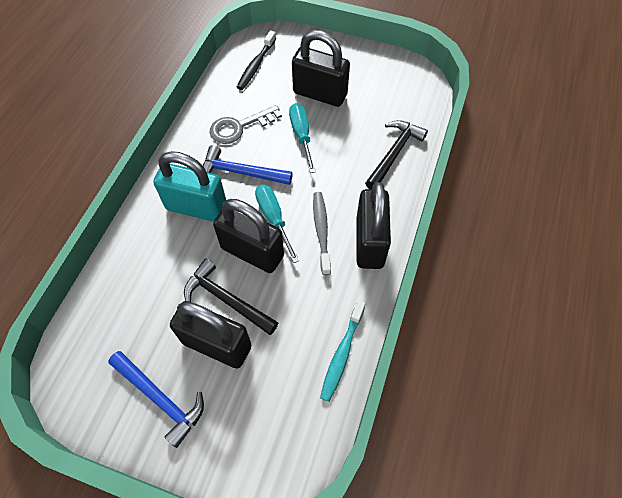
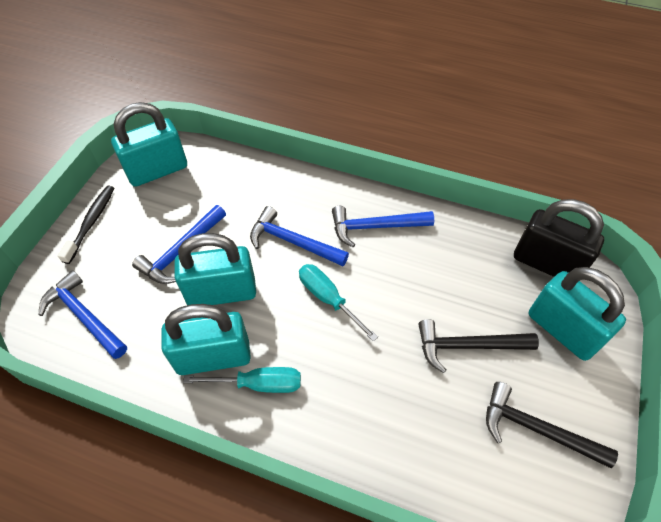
black padlock: [170,301,251,368] [213,199,284,273] [292,30,350,107] [357,182,391,269] = 4 -> [514,199,604,277] = 1
blue hammer: [108,351,204,448] [203,145,293,185] = 2 -> [39,270,127,359] [132,205,226,284] [250,206,349,266] [332,206,434,248] = 4
grey key: [210,105,282,144] = 1 -> none = 0
grey toothbrush: [313,192,331,275] = 1 -> none = 0
turquoise padlock: [153,151,226,222] = 1 -> [111,102,187,187] [162,304,251,375] [175,233,256,305] [529,267,626,361] = 4
turquoise toothbrush: [320,300,365,402] = 1 -> none = 0

